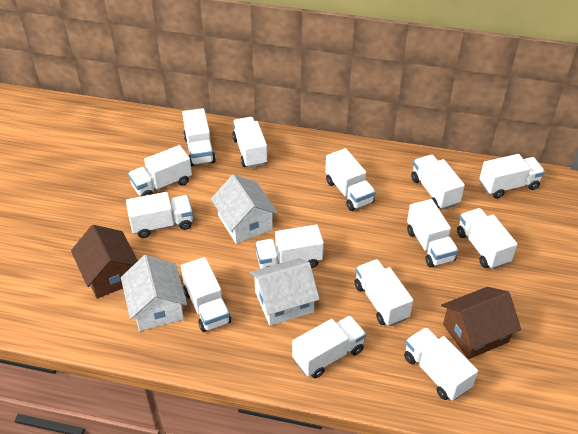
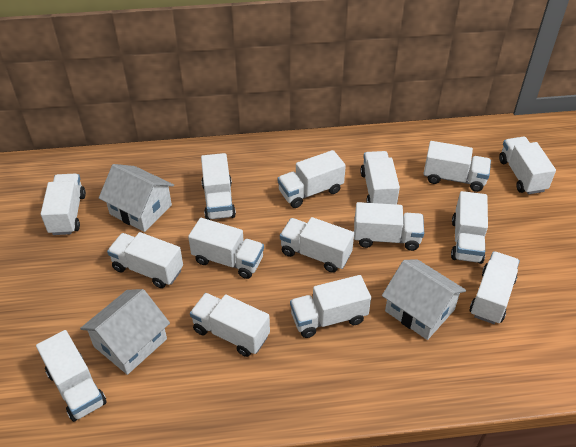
brown house: [71,225,138,299] [441,287,521,359] = 2 -> none = 0
white truck: [126,192,193,238] [128,145,192,196] [181,257,231,332] [182,108,216,166] [232,117,268,168] [255,225,324,269] [292,316,366,378] [325,148,376,211] [354,259,413,326] [404,327,478,400] [407,199,459,267] [411,155,465,210] [457,208,518,269] [479,154,545,199] = 14 -> [36,330,107,422] [41,174,86,235] [107,232,183,288] [188,218,264,279] [190,293,270,357] [201,153,236,220] [277,150,346,208] [280,217,354,273] [290,275,371,338] [354,202,424,251] [360,151,400,204] [423,141,491,192] [451,191,488,264] [470,251,520,324] [499,137,556,194] = 15

